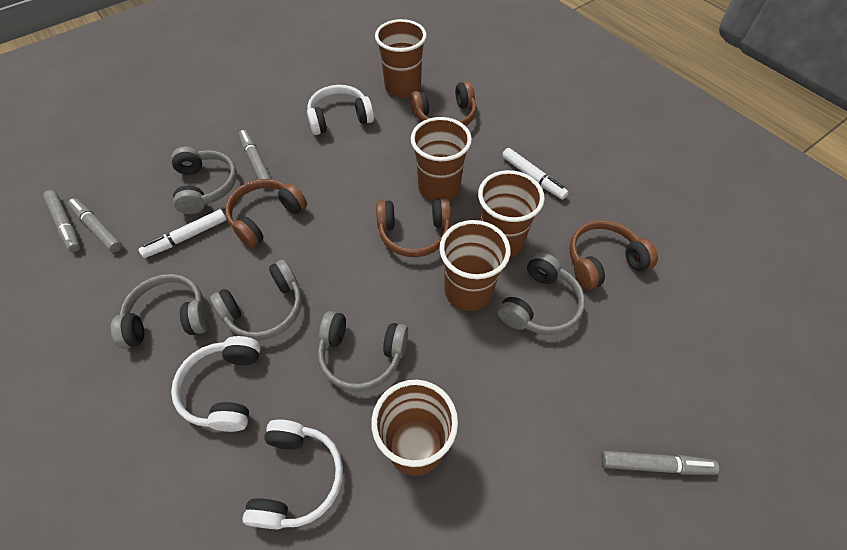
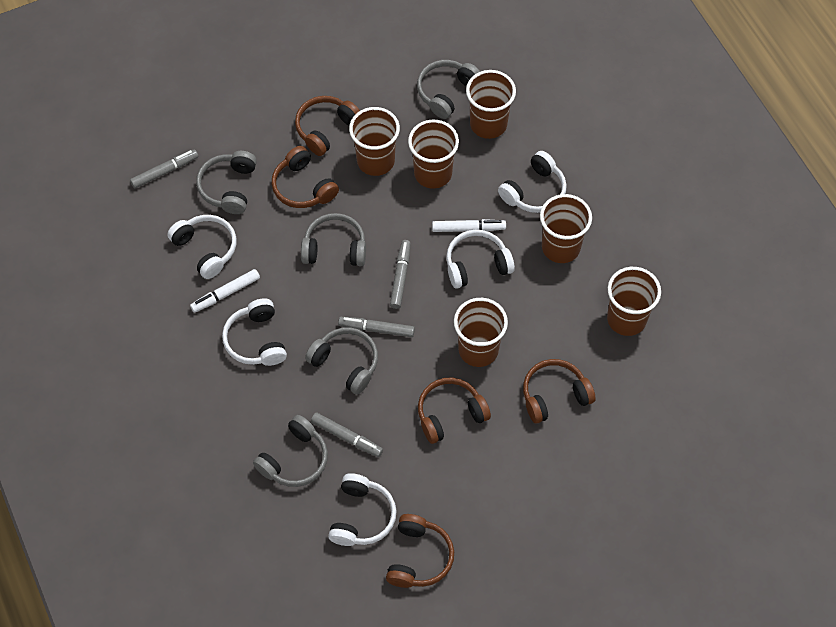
brown cup: [371,380,458,476] [375,19,427,98] [411,117,472,201] [439,220,511,311] [478,170,545,258] = 5 -> [349,107,400,176] [408,120,459,189] [454,298,508,367] [466,70,516,139] [540,194,592,263] [607,267,661,336] = 6
brown headphones: [225,179,307,248] [376,197,451,257] [410,81,476,126] [569,220,658,290] = 4 -> [272,146,339,208] [295,96,360,156] [386,514,454,588] [418,377,491,444] [523,359,596,423] = 5
white headphones: [171,336,261,432] [242,419,343,529] [307,85,374,135] = 3 -> [167,215,236,279] [222,298,287,366] [328,473,396,546] [446,230,515,289] [498,151,567,213] = 5

